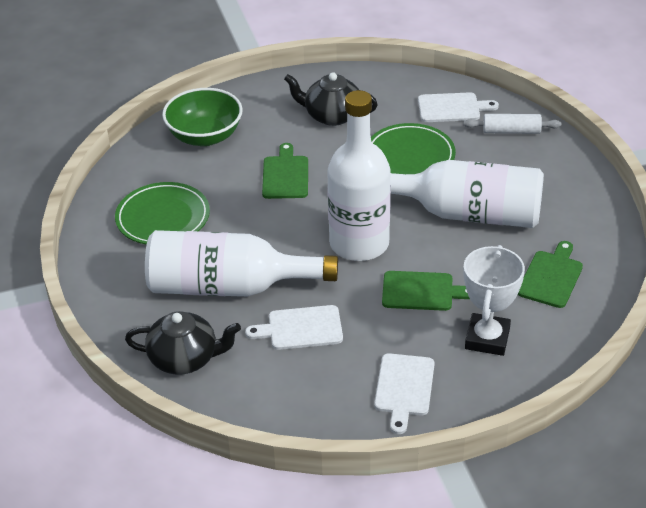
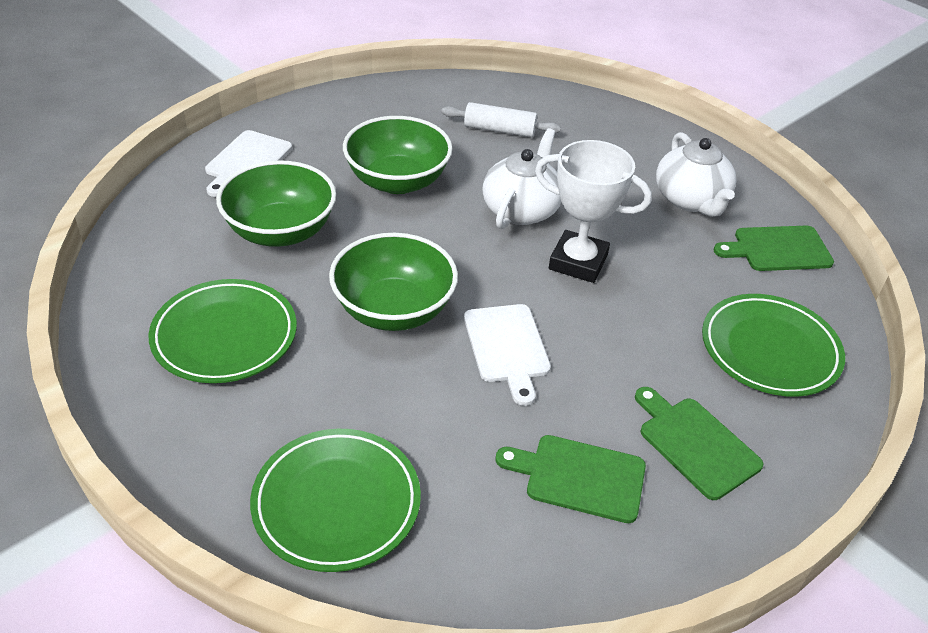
black teapot: [125,311,241,375] [284,72,378,126] = 2 -> none = 0
green bowl: [162,88,243,146] = 1 -> [216,160,336,247] [329,233,458,331] [343,116,452,194] = 3
green plate: [115,182,210,245] [371,123,456,174] = 2 -> [148,279,297,383] [250,429,421,572] [702,294,845,397] = 3
white bottle: [145,230,338,297] [327,90,391,261] [390,160,544,228] = 3 -> none = 0
white cutting board: [245,305,343,350] [374,353,435,434] [418,92,499,122] = 3 -> [205,130,292,197] [464,304,551,406] = 2
white teapot: none = 0 -> [482,128,561,229] [656,132,737,217] = 2

